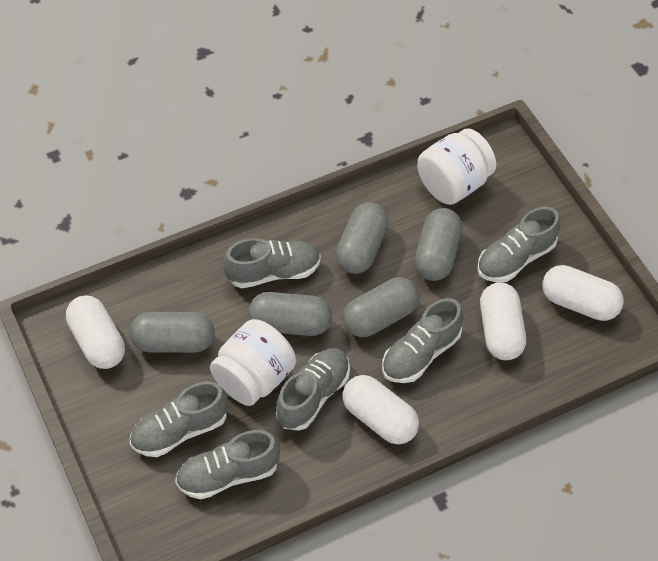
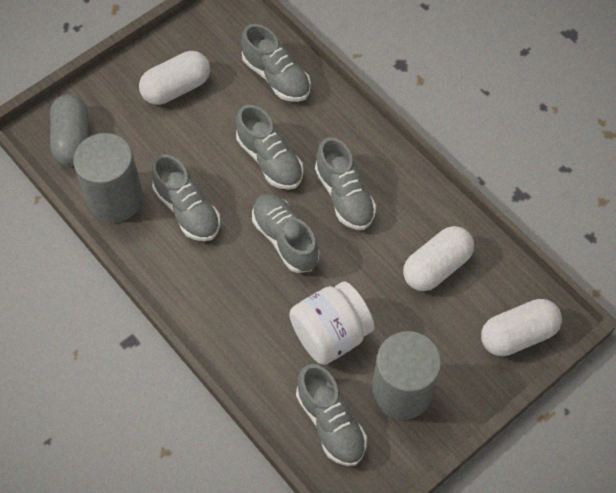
grey capsule: [130,312,215,353] [248,292,332,336] [336,202,389,274] [343,277,419,337] [414,208,462,281] = 5 -> [50,94,89,166] = 1
grey cylinder: none = 0 -> [73,133,143,222] [372,331,441,420] = 2
white capsule: [66,295,125,369] [342,375,419,444] [480,282,526,360] [542,265,624,321] = 4 -> [139,51,210,105] [403,226,474,291] [481,299,562,356] = 3
white jar: [210,319,296,406] [417,129,496,205] = 2 -> [289,282,374,365] = 1

